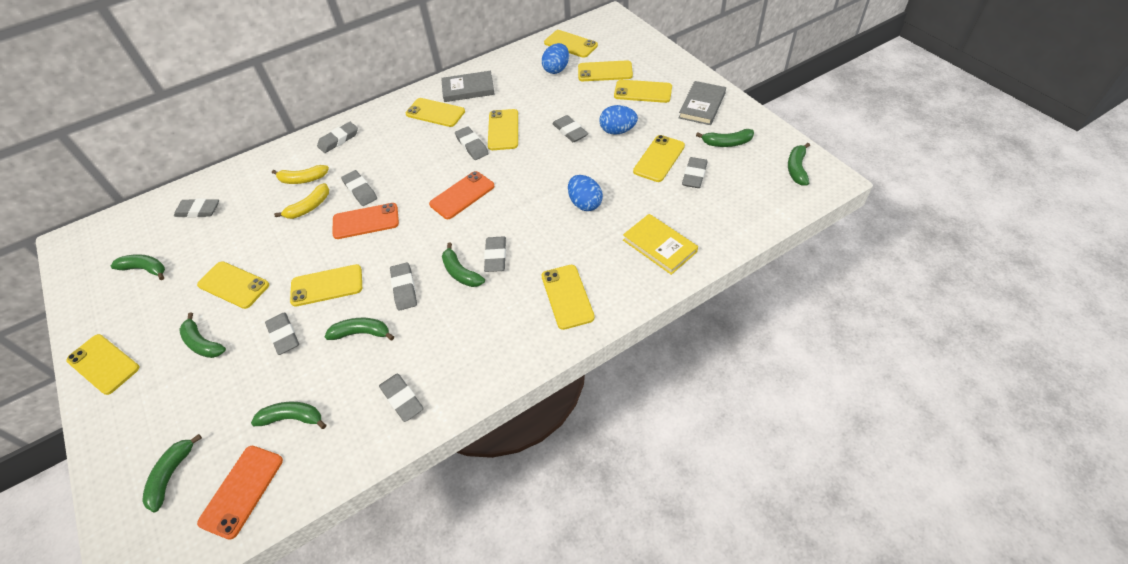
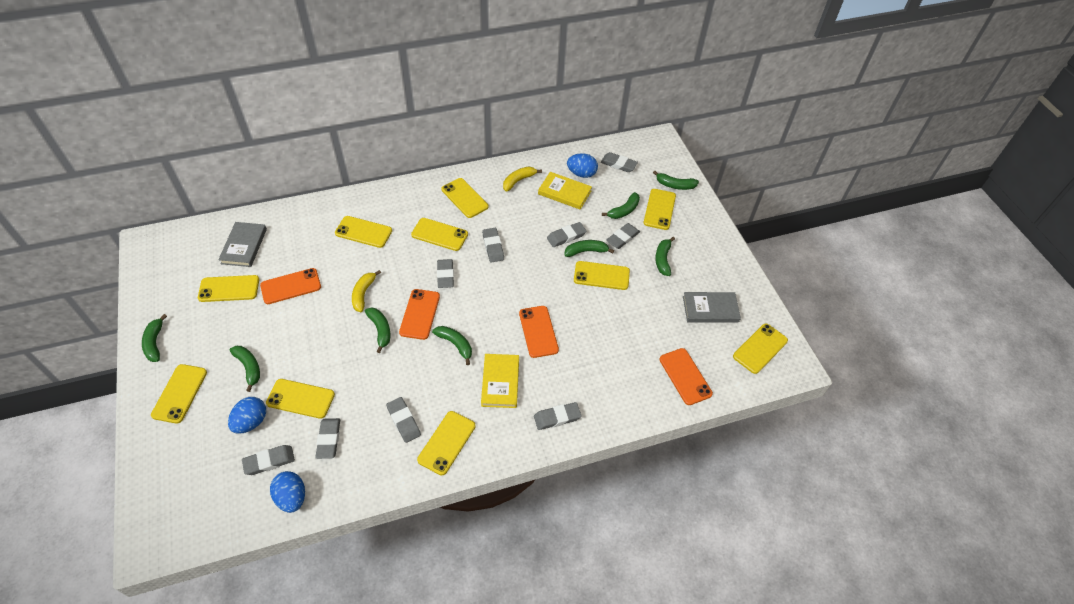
grey eraser: [174,198,219,217] [265,313,299,355] [317,122,358,153] [341,170,377,206] [379,374,424,422] [390,262,417,311] [455,126,489,160] [484,236,506,272] [552,115,588,142] [682,157,707,188] = 10 -> [242,445,295,475] [315,418,340,459] [386,397,421,443] [437,259,454,288] [482,228,504,263] [534,402,582,430] [547,222,586,247] [601,152,638,172] [606,223,640,249] = 9
orange phone: [197,446,283,540] [333,203,399,239] [429,171,495,219] = 3 -> [260,268,321,304] [399,289,440,340] [519,306,559,358] [660,348,713,405] = 4
yellow book: [623,214,698,275] = 1 -> [481,354,519,408] [538,172,592,210] = 2

